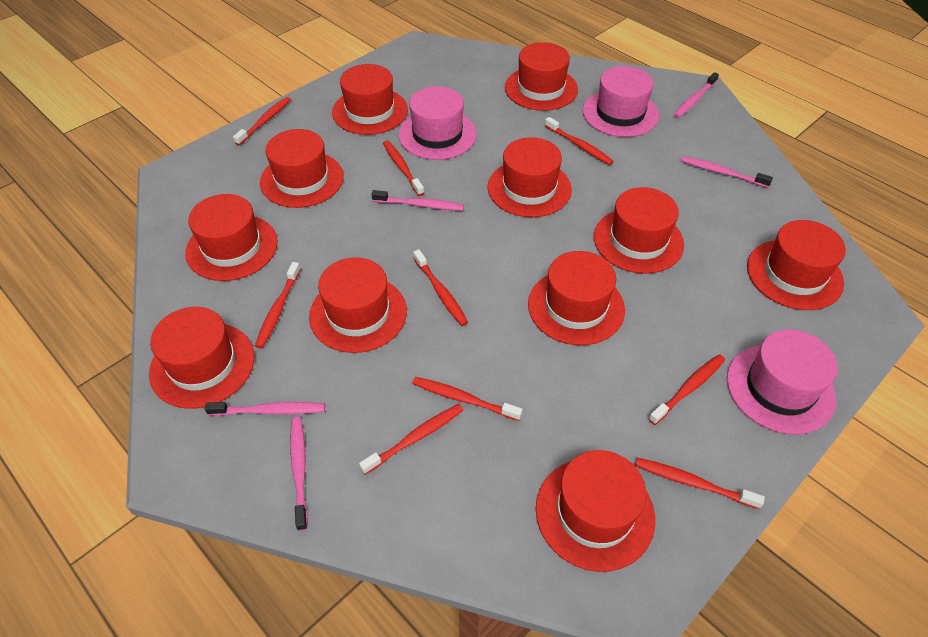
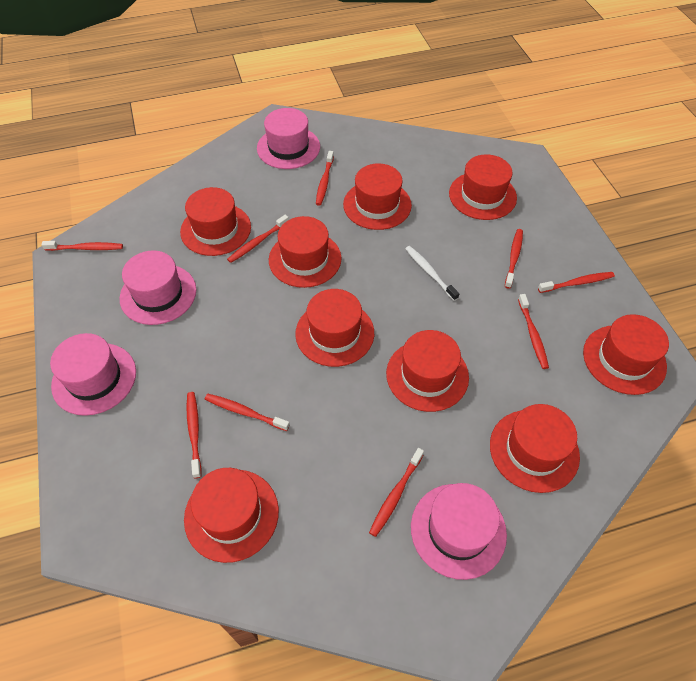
pink hat: [398,86,477,160] [583,66,659,137] [727,329,838,435] = 3 -> [50,333,136,416] [120,251,196,325] [257,108,320,169] [411,483,507,580] = 4
pink toothbrush: [205,402,325,416] [290,417,308,531] [371,190,464,211] [674,72,719,118] [681,156,773,188] = 5 -> none = 0
red hat: [149,307,255,409] [185,194,278,281] [260,129,344,208] [309,257,407,353] [332,64,408,135] [488,137,572,217] [505,42,578,111] [528,251,625,345] [536,450,655,572] [594,187,684,274] [747,220,846,310] = 11 -> [180,187,251,256] [184,468,279,563] [269,216,342,288] [295,289,374,367] [343,163,412,230] [386,330,469,412] [449,154,517,220] [490,404,580,493] [583,314,669,395] = 9
white toothbrush: none = 0 -> [405,246,459,301] = 1

